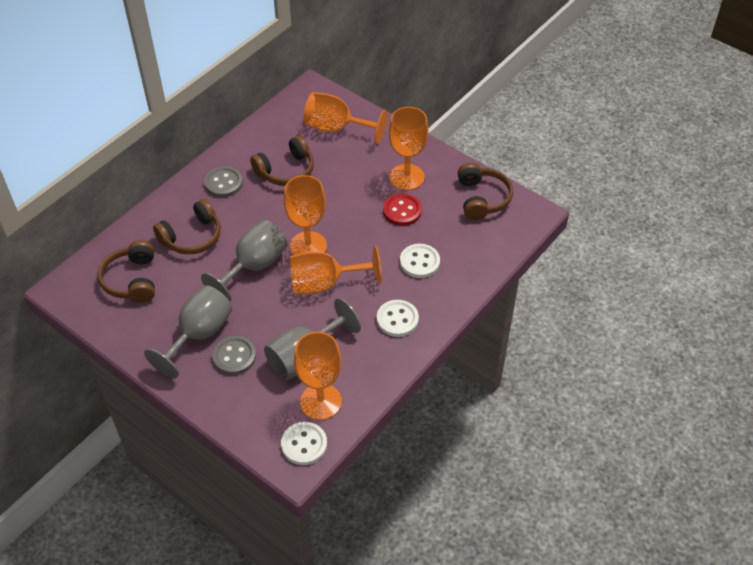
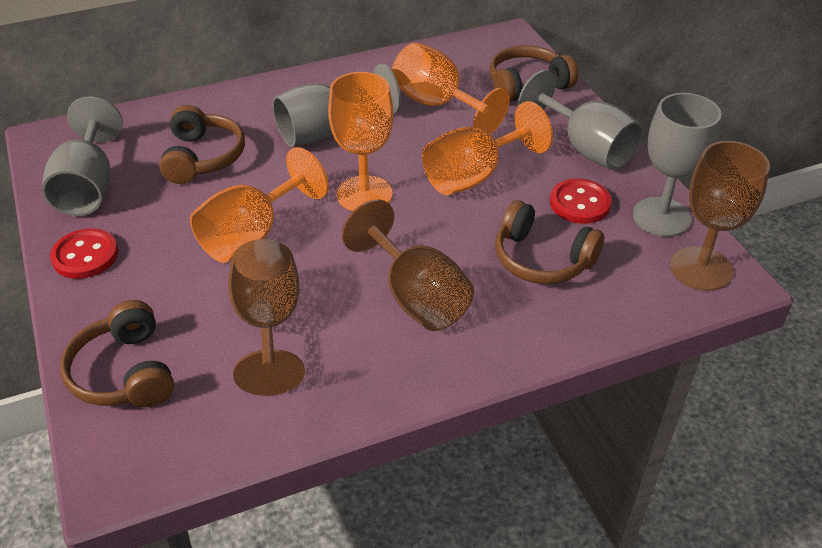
brown goblet: none = 0 -> [228,239,305,396] [342,199,474,331] [670,141,770,291] = 3
grey button: [204,166,243,197] [212,336,256,375] = 2 -> none = 0
grey goblet: [144,285,232,378] [201,220,287,302] [264,298,361,380] = 3 -> [42,97,123,216] [273,63,401,147] [517,70,643,170] [633,93,722,237] = 4
orange goblet: [284,175,327,255] [290,246,382,294] [294,332,342,420] [303,92,387,144] [389,107,429,190] = 5 -> [190,147,329,263] [328,72,393,211] [392,43,510,134] [422,101,553,195] = 4
red button: [383,194,422,226] = 1 -> [50,228,118,279] [550,178,612,224] = 2
white button: [281,422,327,465] [377,300,419,337] [400,244,440,278] = 3 -> none = 0

